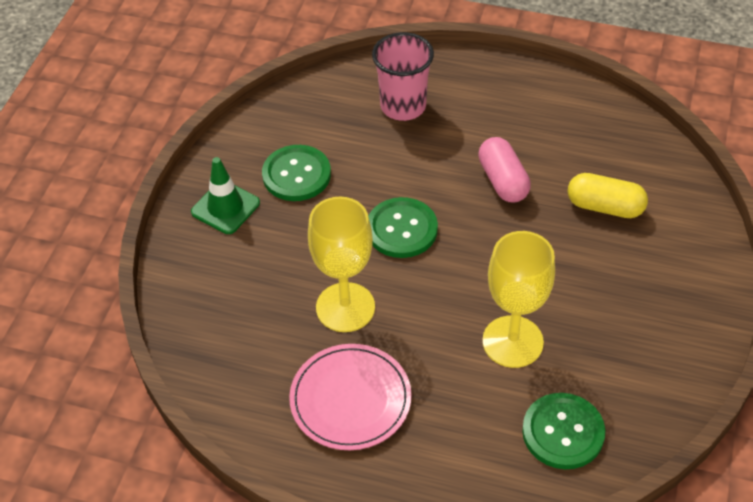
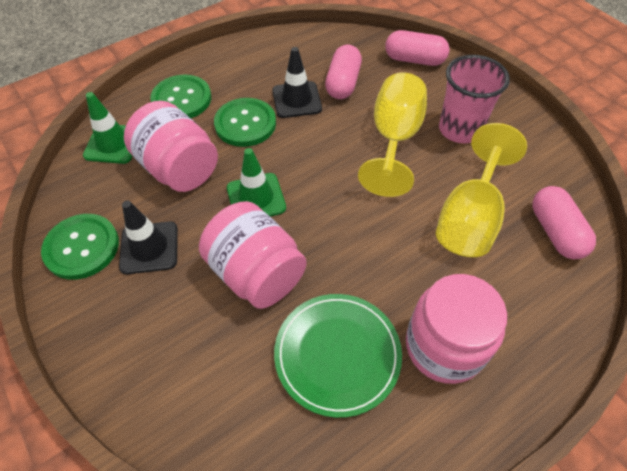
black traffic cone: none = 0 -> [119,201,178,274] [272,47,322,118] = 2
green plate: none = 0 -> [274,294,402,418] = 1
green traffic cone: [191,157,260,234] = 1 -> [83,92,133,164] [227,148,286,217] = 2
pink capsule: [478,137,531,202] = 1 -> [325,45,362,99] [385,30,450,66] [532,186,596,259] = 3
pink jar: none = 0 -> [124,101,218,192] [199,201,307,309] [406,274,507,384] = 3
pink plate: [289,344,412,450] = 1 -> none = 0
yellow capsule: [568,173,648,218] = 1 -> none = 0

